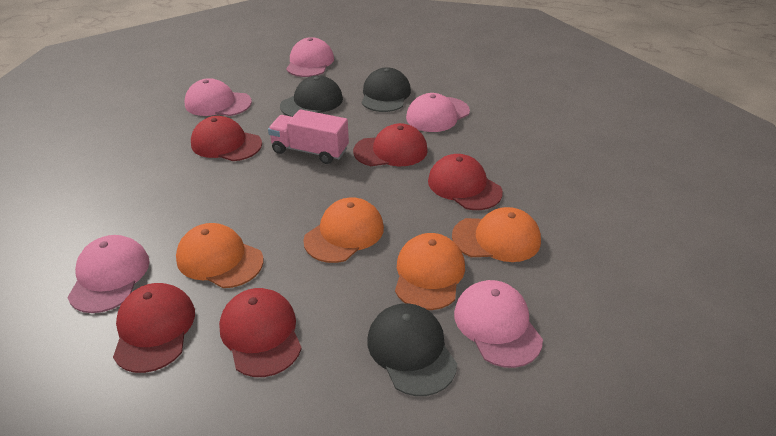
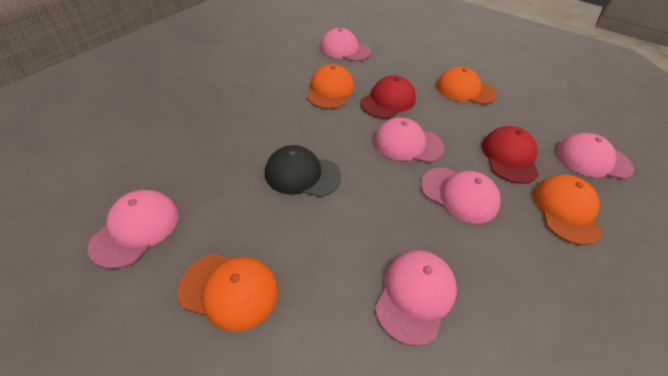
black cap: [280,75,343,117] [361,67,411,112] [367,303,457,396] = 3 -> [265,145,341,197] = 1
pink cap: [67,235,150,313] [185,78,252,116] [286,37,334,77] [406,93,470,132] [454,280,543,368] = 5 -> [88,190,179,269] [320,28,371,61] [374,117,445,163] [375,250,457,346] [421,168,501,224] [556,133,634,179] = 6
pink truck: [268,109,349,164] = 1 -> none = 0
red cap: [113,283,195,373] [191,116,262,161] [219,288,302,377] [353,123,428,166] [428,154,503,210] = 5 -> [360,75,416,119] [482,126,539,184] = 2

